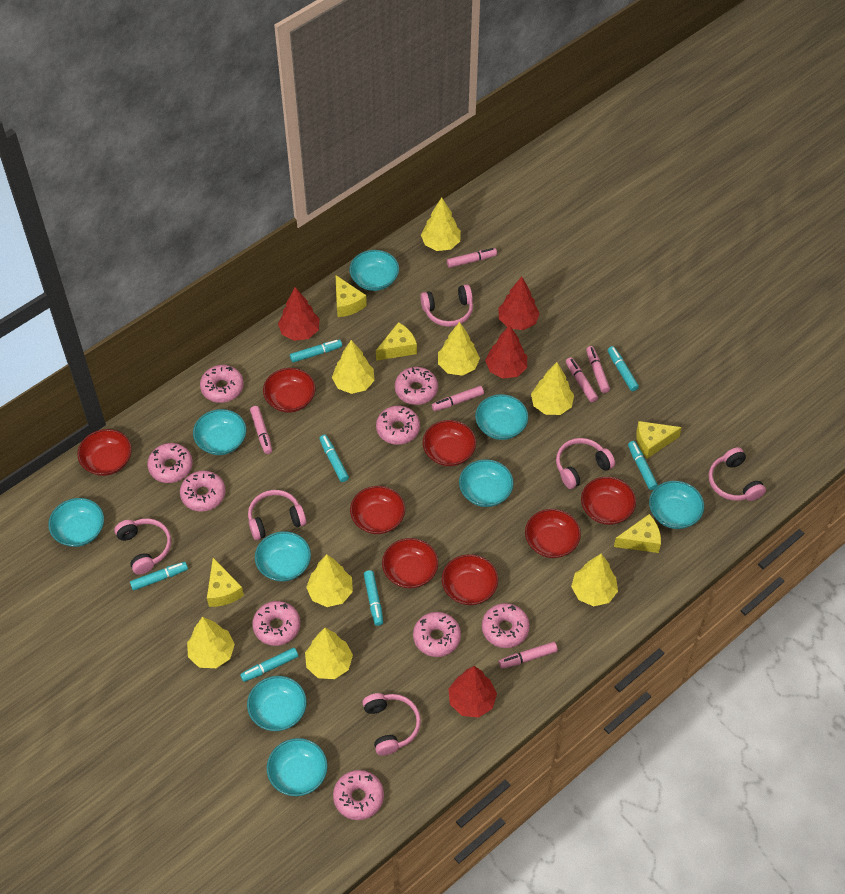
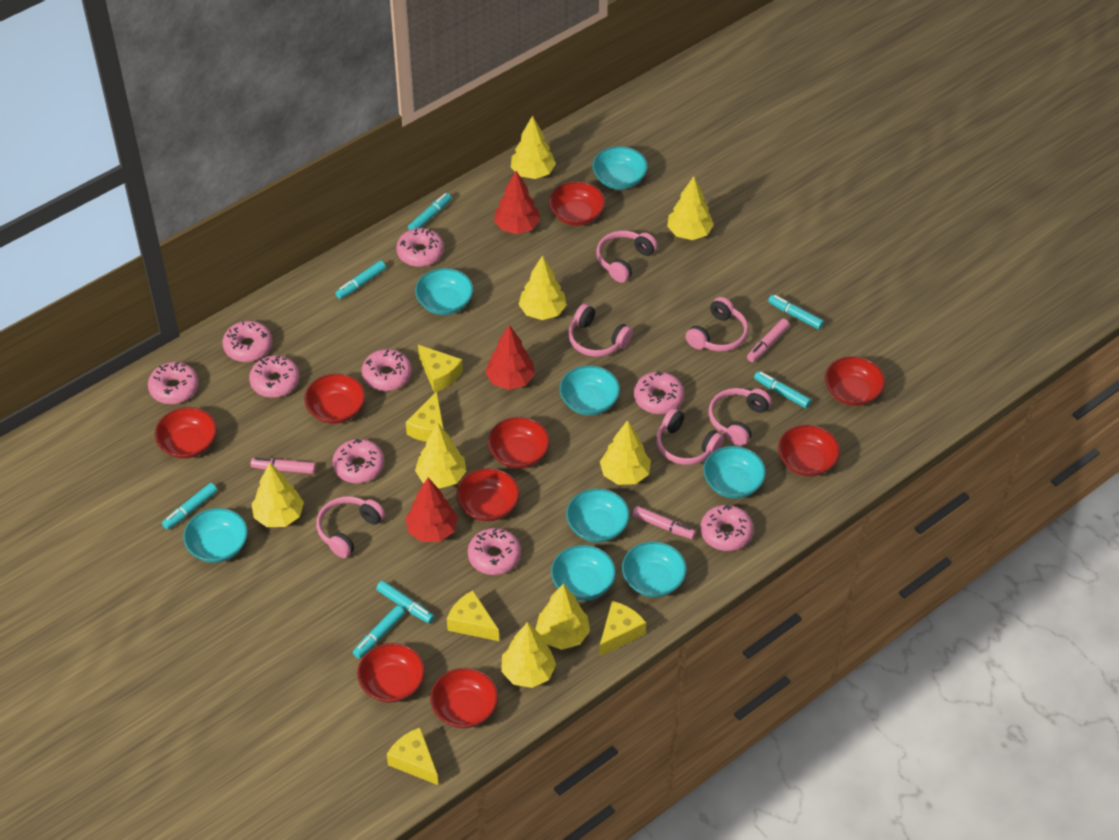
pink marker: [250,406,272,454] [432,386,484,411] [447,248,497,268] [499,642,558,669] [566,357,598,402] [586,346,610,393] = 6 -> [251,458,316,474] [633,506,696,539] [747,319,790,362] = 3
red bowl: [77,429,132,476] [263,368,316,412] [350,486,405,534] [382,538,438,588] [423,420,476,466] [442,554,498,605] [525,509,581,558] [581,477,636,525] = 8 -> [154,407,217,459] [304,373,365,424] [357,643,425,703] [430,668,498,728] [456,468,520,521] [488,417,550,469] [549,181,605,226] [778,425,840,477] [825,356,885,406] = 9
red tree: [278,287,320,341] [449,666,497,718] [485,325,527,378] [498,276,540,330] = 4 -> [405,478,458,542] [485,325,535,390] [494,171,540,234] = 3
turquoise bowl: [48,498,104,547] [193,409,246,455] [247,676,307,731] [255,531,311,582] [267,738,328,796] [349,250,399,291] [459,459,514,507] [475,394,528,440] [649,481,704,529] = 9 -> [183,508,248,563] [415,268,473,315] [551,545,616,601] [559,365,620,415] [566,488,630,543] [592,146,648,190] [622,541,687,597] [703,446,766,499] = 8

